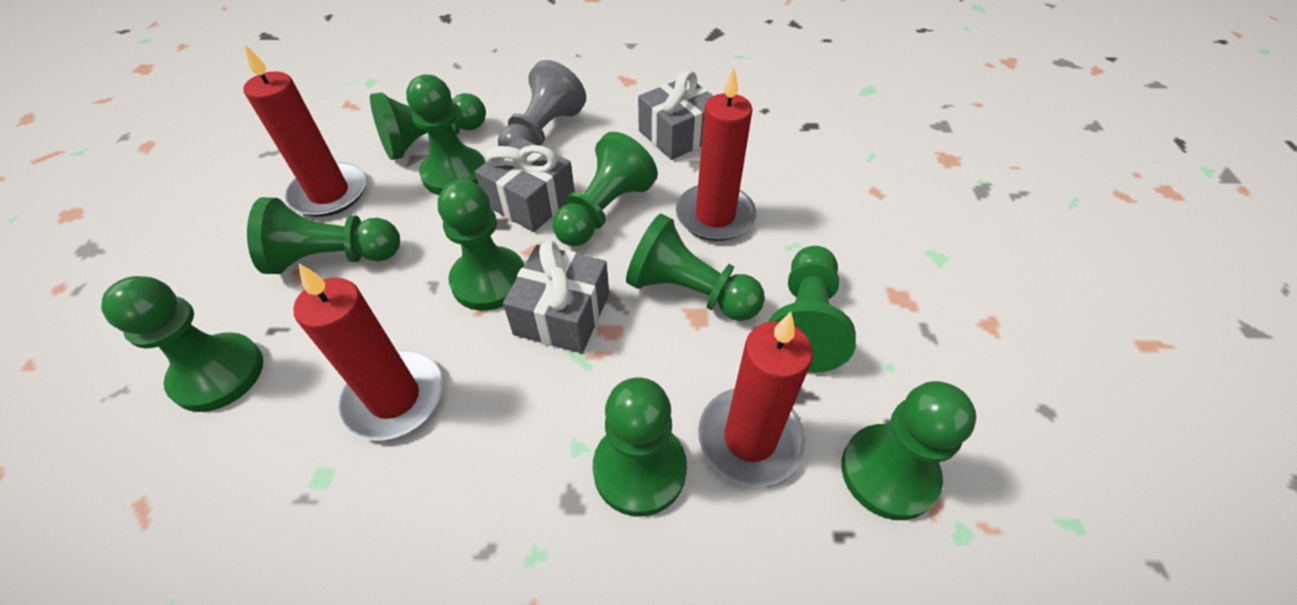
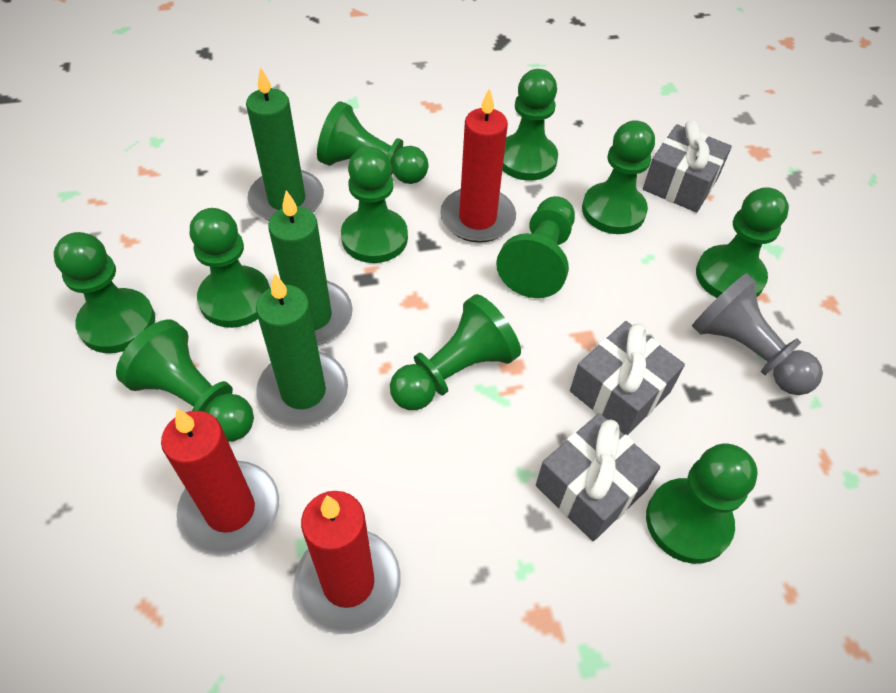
green candle: none = 0 -> [246,67,324,221] [256,273,348,427] [268,190,353,345] = 3
green pawn: [101,276,263,412] [247,197,400,274] [370,92,486,160] [406,75,485,195] [438,180,524,311] [553,132,658,246] [592,378,687,516] [626,214,765,321] [768,246,856,373] [841,381,976,520] = 10 -> [54,232,155,353] [116,320,254,442] [190,208,270,328] [317,101,429,184] [341,146,408,263] [390,294,521,410] [496,196,575,298] [502,69,558,181] [582,120,655,234] [646,444,758,564] [696,187,789,298] = 11
red candle: [243,45,366,217] [293,263,443,441] [676,67,756,241] [698,312,813,486] = 4 -> [161,409,279,556] [294,491,401,634] [440,88,516,243] = 3

